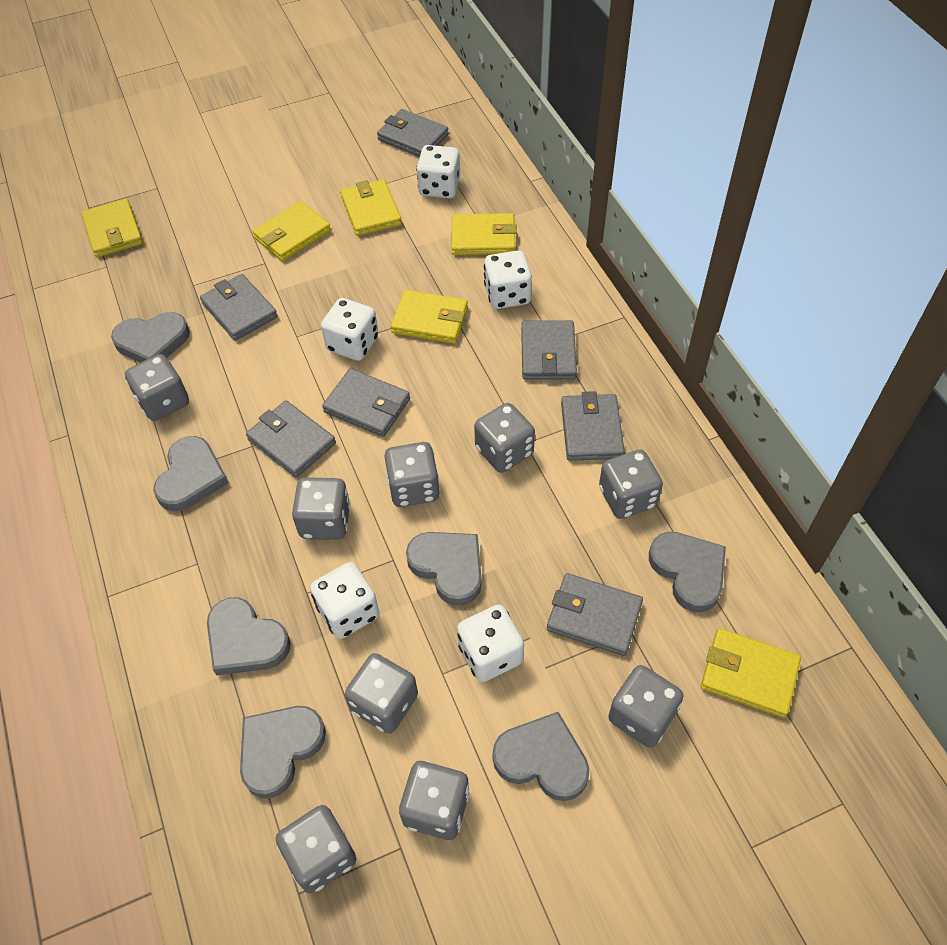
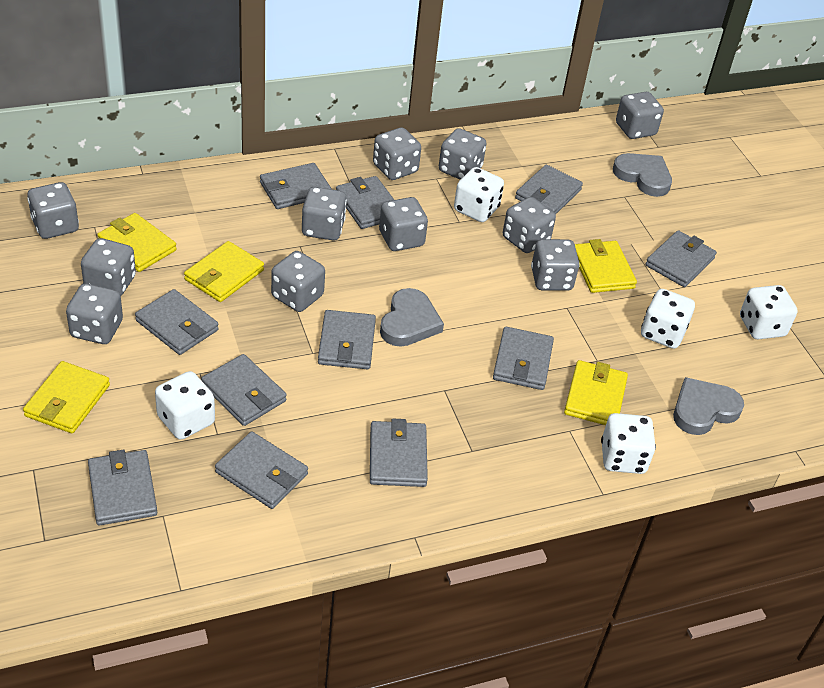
grey dice: [125,354,189,421] [276,805,356,894] [292,477,350,540] [345,653,418,734] [384,442,440,507] [399,761,470,840] [474,403,535,473] [599,450,663,519] [608,665,684,748] = 9 -> [27,182,79,239] [66,283,123,344] [81,238,136,296] [271,251,325,312] [302,187,347,241] [373,127,421,180] [379,197,428,251] [439,128,487,180] [503,197,556,253] [531,239,580,291] [616,92,664,139] = 11
grey heart: [111,312,190,363] [153,436,229,511] [207,597,291,675] [240,706,326,798] [406,532,482,606] [492,712,590,801] [649,532,726,612] = 7 -> [380,288,444,347] [613,153,672,197] [673,377,744,435] = 3
grey wallet: [200,274,278,341] [246,400,336,478] [322,368,410,437] [377,109,449,157] [521,320,577,380] [547,573,643,656] [561,391,625,461] = 7 -> [88,450,157,526] [135,289,219,355] [201,354,287,426] [215,432,308,509] [260,163,332,209] [318,310,376,369] [336,176,394,229] [370,419,428,487] [493,327,554,390] [515,165,583,214] [645,230,717,287] = 11
yellow wallet: [81,199,143,257] [253,201,331,261] [340,179,402,236] [391,290,468,344] [452,213,517,255] [701,628,801,718] = 6 -> [23,361,110,433] [97,213,176,272] [184,241,264,302] [564,360,628,425] [575,239,637,293] = 5

